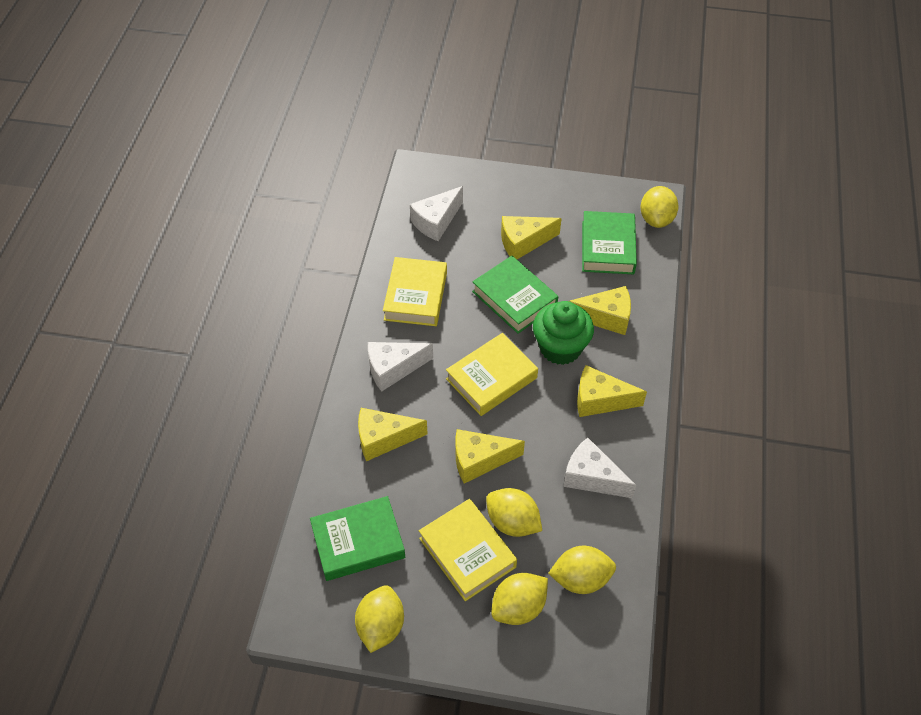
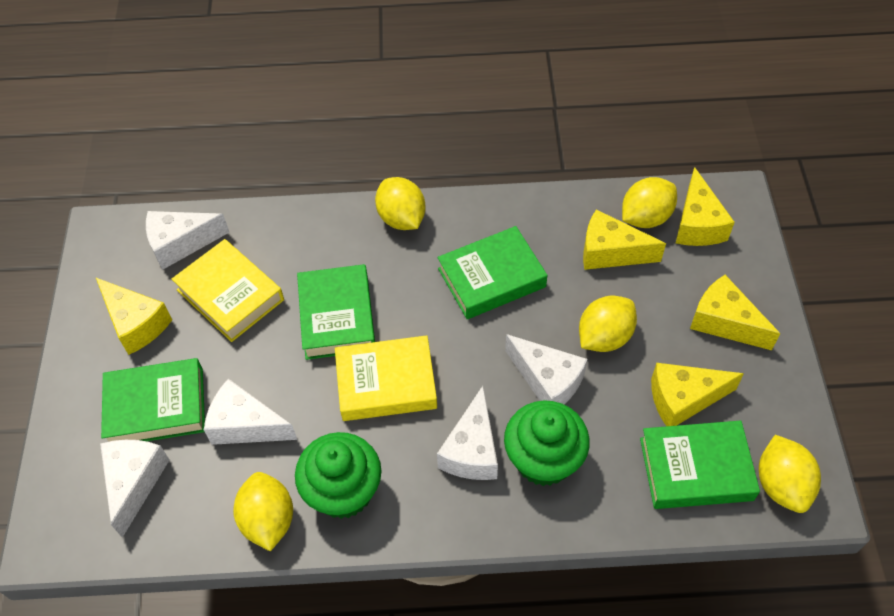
green book: [310,496,405,581] [472,256,558,334] [582,211,637,274] = 3 -> [101,358,205,442] [297,264,375,360] [437,226,547,319] [640,420,760,509] = 4
green cupcake: [533,301,594,365] = 1 -> [295,432,381,519] [504,400,590,486] = 2
white cheese: [368,342,433,392] [410,186,463,241] [563,437,636,498] = 3 -> [100,440,170,538] [146,211,229,270] [204,379,297,445] [437,386,498,480] [505,334,587,404] = 5
yellow book: [383,257,447,326] [419,499,517,601] [446,333,538,416] = 3 -> [172,239,284,342] [335,335,437,421] = 2

